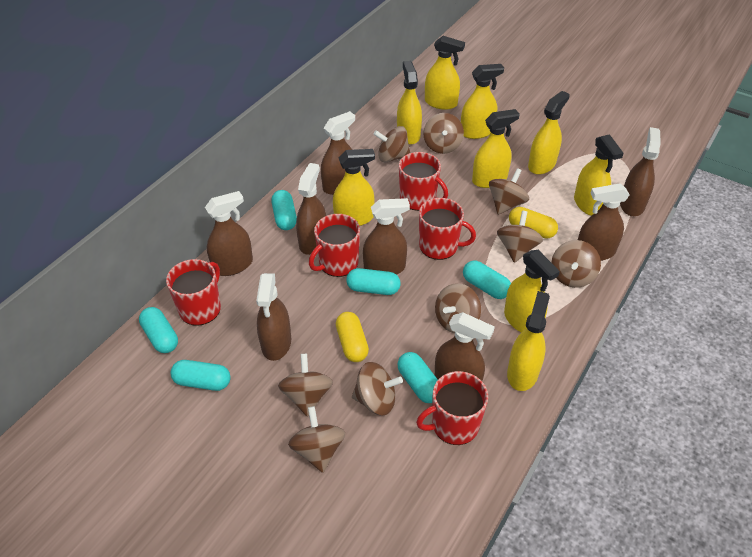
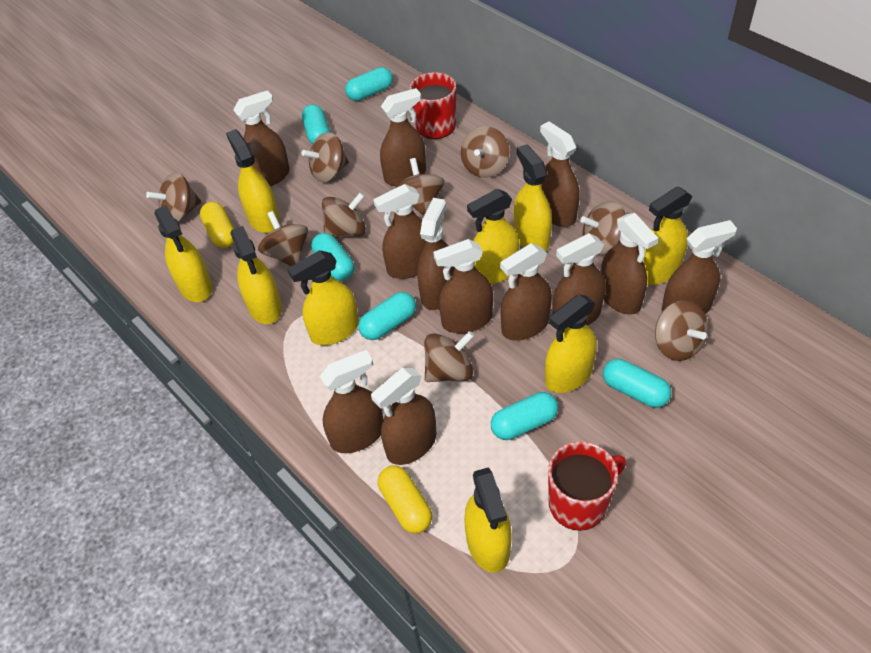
brown spray bottle: [205,191,253,276] [256,273,291,361] [296,163,326,255] [321,111,355,195] [363,198,410,275] [435,312,495,381] [578,183,630,261] [620,127,661,216] = 8 -> [233,90,290,186] [320,350,383,453] [371,368,436,465] [373,184,426,279] [380,88,426,186] [417,198,455,310] [433,239,493,333] [500,243,552,341] [540,121,580,227] [553,233,605,326] [601,213,658,315] [662,220,737,314] = 12
red mug: [166,259,221,326] [309,214,360,277] [399,152,448,211] [416,371,488,445] [419,198,476,260] = 5 -> [410,72,456,139] [548,442,626,531] = 2

